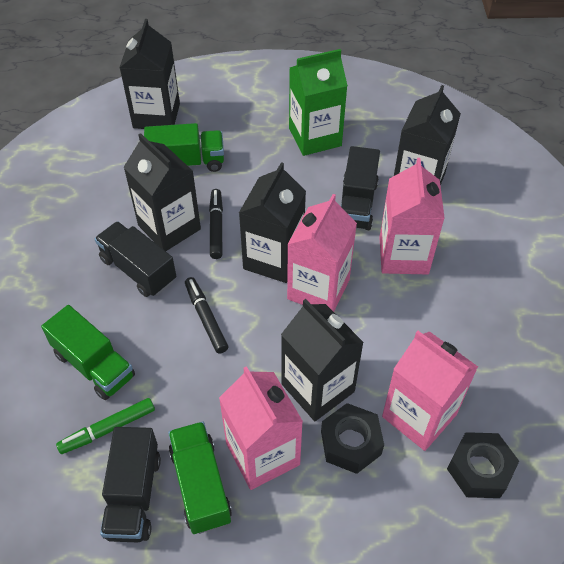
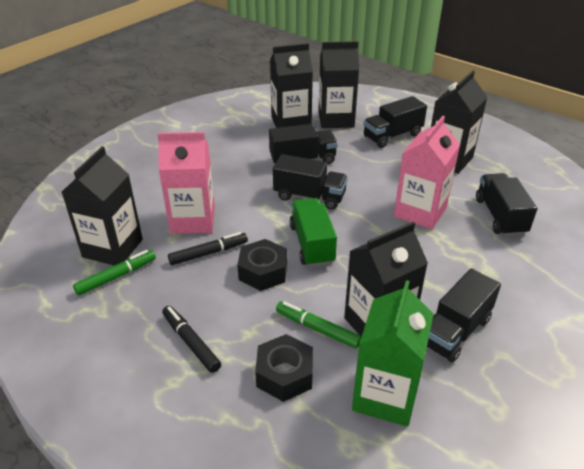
black truck: [95,221,176,297] [100,427,161,543] [341,146,380,230] = 3 -> [269,124,338,165] [273,154,348,210] [363,96,427,148] [427,268,501,363] [476,173,537,236] = 5
green marker: [56,398,155,454] = 1 -> [73,250,156,296] [276,301,361,348] = 2
green truck: [41,305,135,400] [144,123,224,172] [168,422,232,534] = 3 -> [290,198,337,267] = 1
pink carton: [219,366,303,490] [287,194,357,312] [379,158,445,274] [382,331,478,451] = 4 -> [157,132,215,234] [394,116,460,230] = 2

